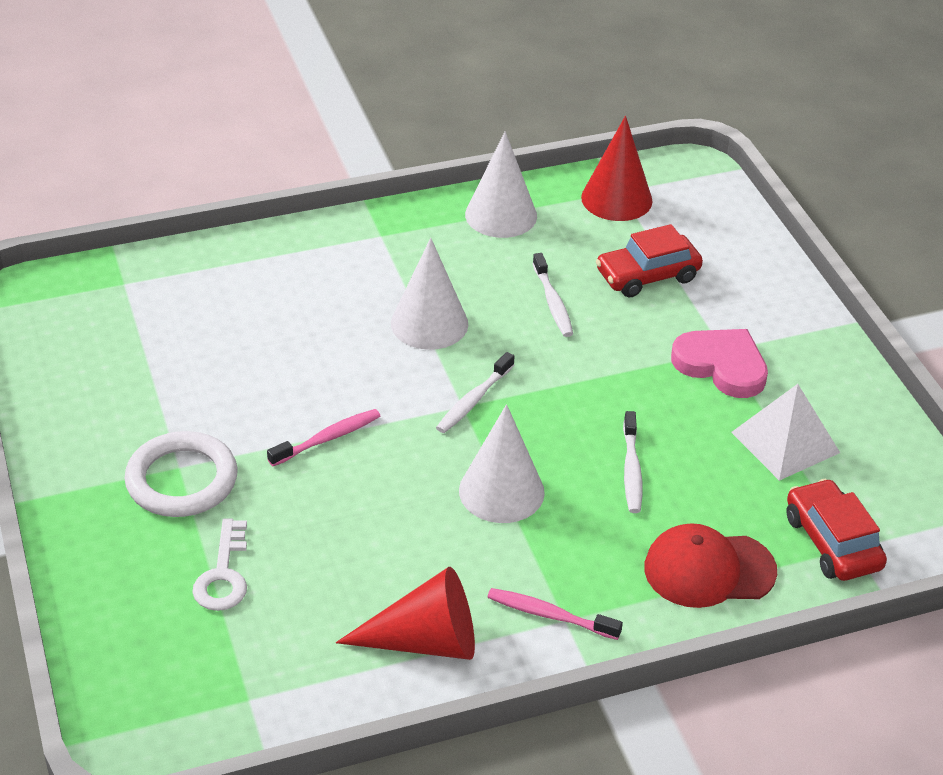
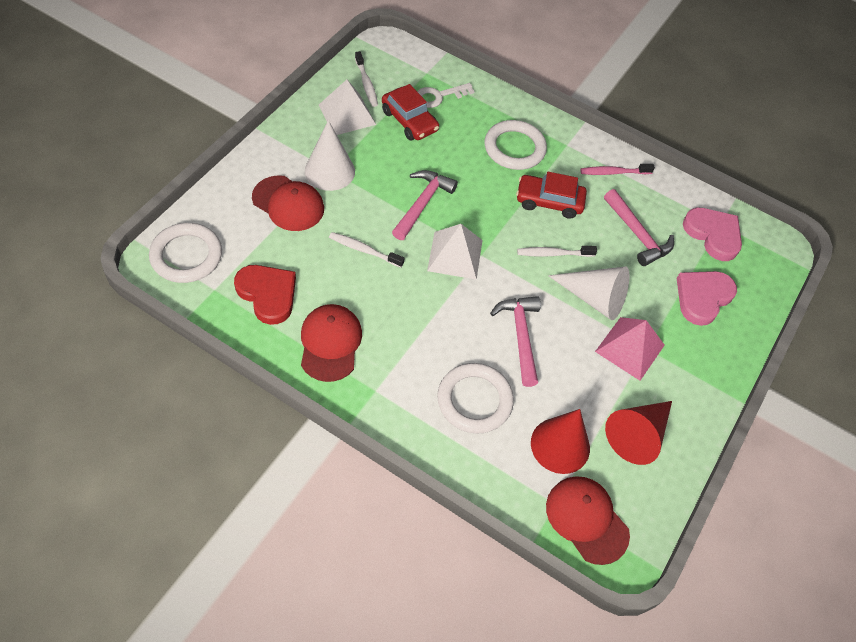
pink hammer: none = 0 -> [392,170,458,240] [490,296,541,387] [604,189,674,266] = 3
pink heart: [671,329,768,398] = 1 -> [677,271,737,326] [683,208,742,261] = 2
pink pyramid: none = 0 -> [595,317,665,380] = 1
pink toothbrush: [267,409,380,466] [487,588,623,640] = 2 -> [580,164,655,175] = 1
red cap: [644,523,777,608] = 1 -> [252,175,324,231] [301,304,362,382] [546,476,630,565] = 3
red heart: none = 0 -> [234,265,296,325] = 1
white cone: [391,238,468,350] [459,404,545,523] [465,131,537,238] = 3 -> [305,120,355,191] [548,266,630,320] = 2
white pyramid: [731,384,840,481] = 1 -> [319,80,376,135] [427,224,483,280] = 2
white ring: [125,431,238,517] = 1 -> [149,223,222,283] [437,363,514,434] [485,120,547,170] = 3

